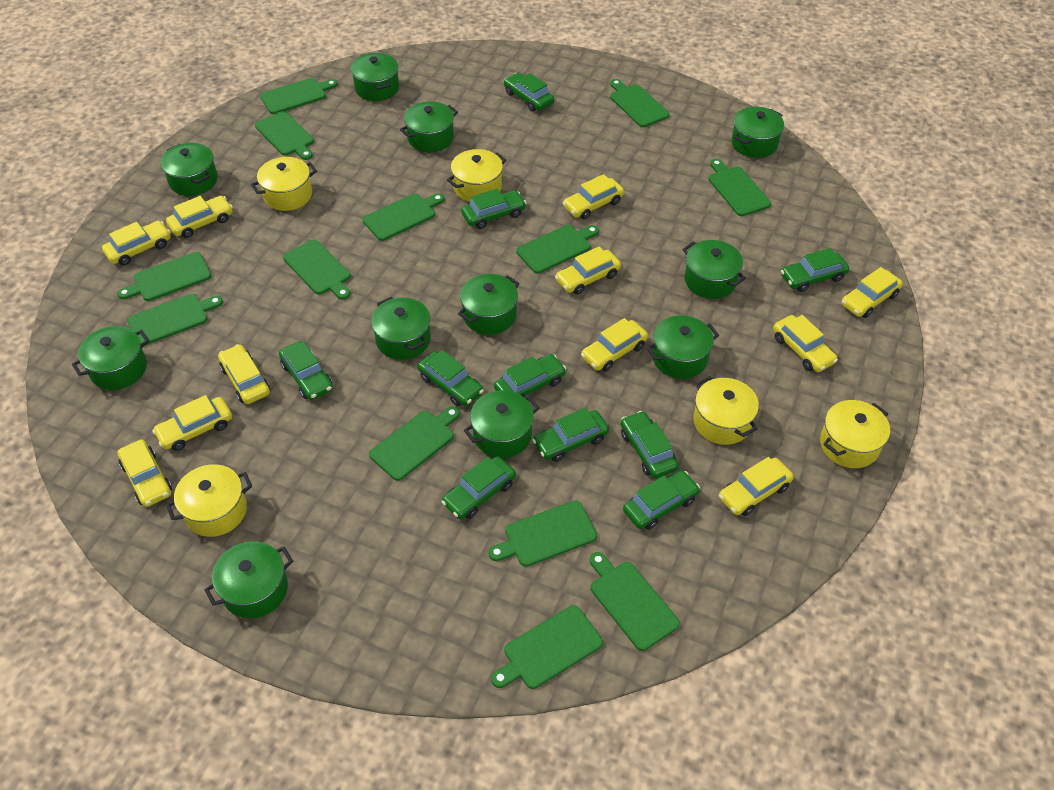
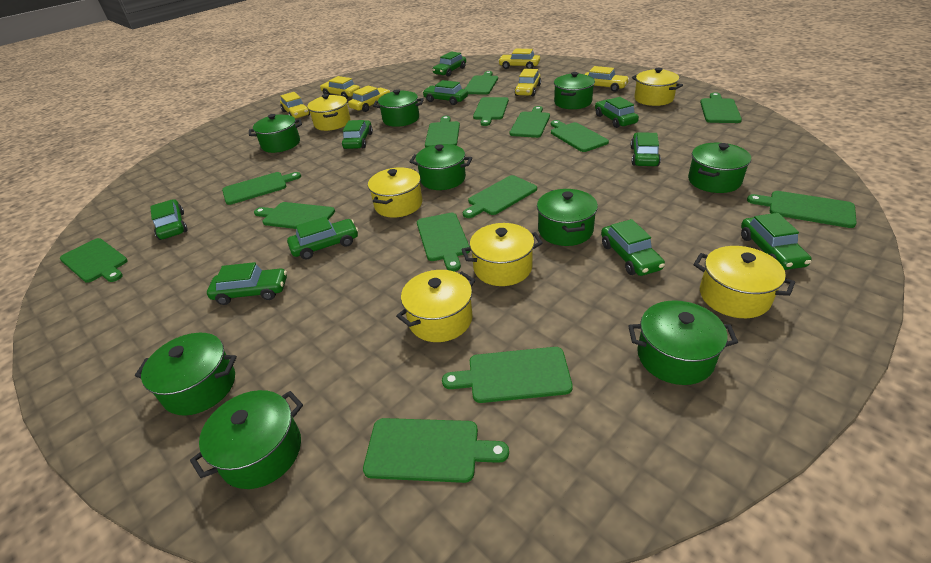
green cutting board: [117,252,211,301] [127,294,223,345] [255,111,314,160] [260,78,338,114] [283,239,351,300] [362,193,444,241] [369,406,460,481] [488,500,597,567] [491,605,603,689] [516,225,599,273] [590,552,680,651] [610,79,670,127] [708,159,771,216] = 13 -> [60,238,128,283] [222,172,301,205] [254,202,335,229] [363,418,509,483] [417,213,470,271] [425,116,460,147] [442,347,573,403] [463,175,537,218] [465,71,498,95] [473,97,509,126] [510,106,550,138] [551,120,609,152] [700,92,742,123] [747,191,857,228] = 14
green pot: [72,326,149,390] [161,143,218,196] [204,541,293,619] [351,53,399,101] [371,297,431,360] [400,101,458,152] [458,274,520,335] [464,390,540,458] [646,315,719,379] [682,240,746,299] [732,107,784,158] = 11 -> [135,333,237,416] [190,390,303,489] [249,114,302,153] [373,89,424,127] [410,144,472,190] [537,189,598,246] [554,72,595,109] [628,300,738,385] [688,143,751,193] = 9
yellow car: [102,221,171,265] [117,439,172,507] [152,395,232,451] [166,196,233,238] [218,344,270,404] [555,246,621,295] [563,174,624,219] [581,318,648,371] [719,457,794,516] [773,315,838,372] [841,267,903,318] = 11 -> [280,92,310,118] [320,76,360,99] [348,86,390,112] [498,49,540,69] [514,69,541,96] [584,66,629,92] = 6
yellow pot: [166,464,252,537] [251,157,317,211] [447,149,506,202] [693,376,759,445] [820,400,890,468] = 5 -> [307,94,350,131] [368,167,423,218] [396,270,475,342] [461,223,543,286] [632,68,683,106] [693,246,795,318] = 6

